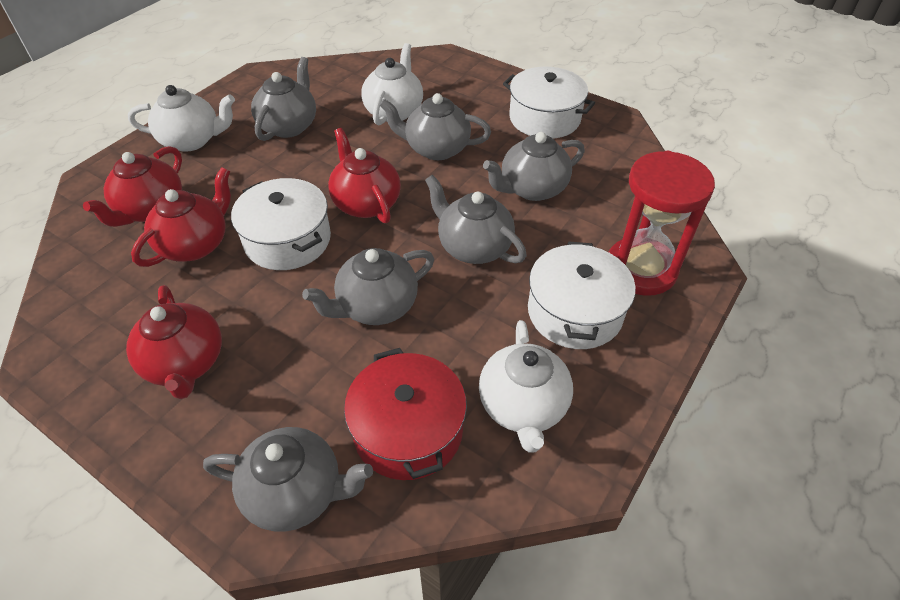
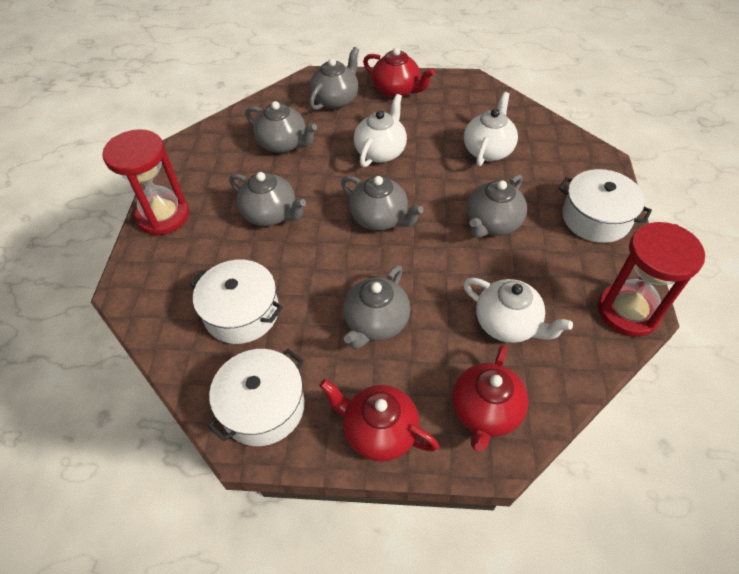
red hourglass: [609,151,715,296] = 1 -> [102,129,189,236] [598,222,705,337] = 2
red pot: [344,348,467,480] = 1 -> none = 0
red teapot: [83,146,182,227] [126,285,222,399] [131,167,231,267] [328,128,401,223] = 4 -> [319,379,439,462] [363,48,435,98] [452,345,529,452] = 3

